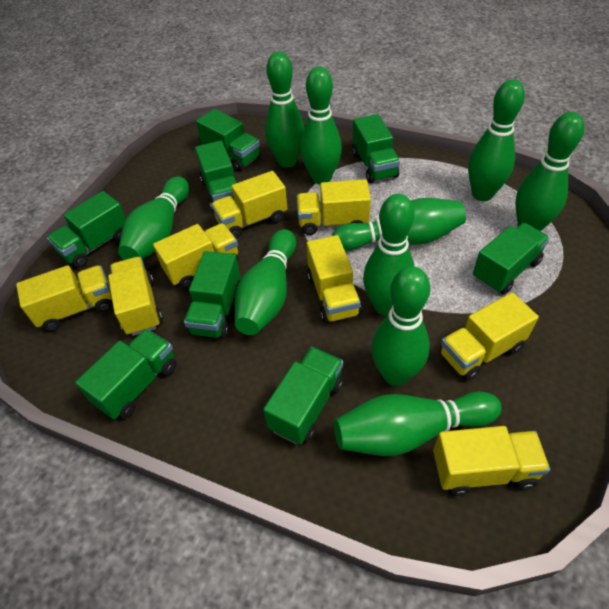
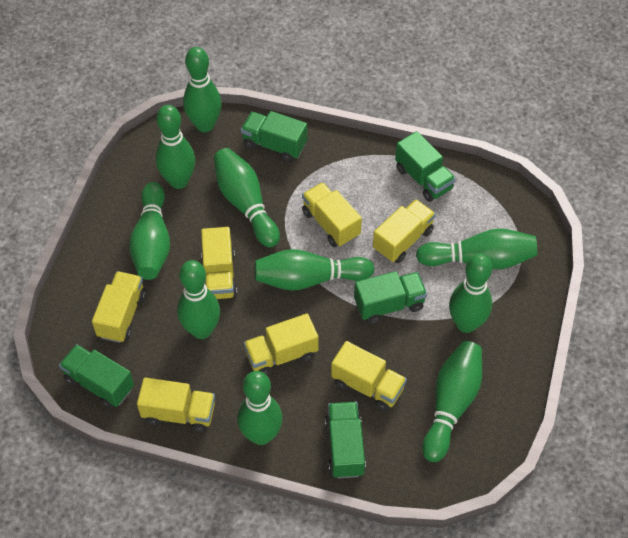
green truck: [47,191,126,268] [75,329,177,420] [184,251,241,339] [195,141,237,212] [196,109,261,171] [263,347,344,445] [352,114,400,183] [473,223,550,295] = 8 -> [59,344,134,409] [241,111,307,162] [325,402,366,478] [354,271,427,324] [395,131,456,202] = 5
yellow truck: [16,265,113,331] [108,257,163,336] [153,223,238,289] [211,171,288,238] [297,179,371,235] [307,235,361,323] [433,426,550,496] [440,292,539,381] = 8 -> [92,271,146,343] [137,378,215,432] [201,227,237,299] [244,314,319,375] [302,182,362,247] [331,341,407,411] [373,199,436,263] = 7

